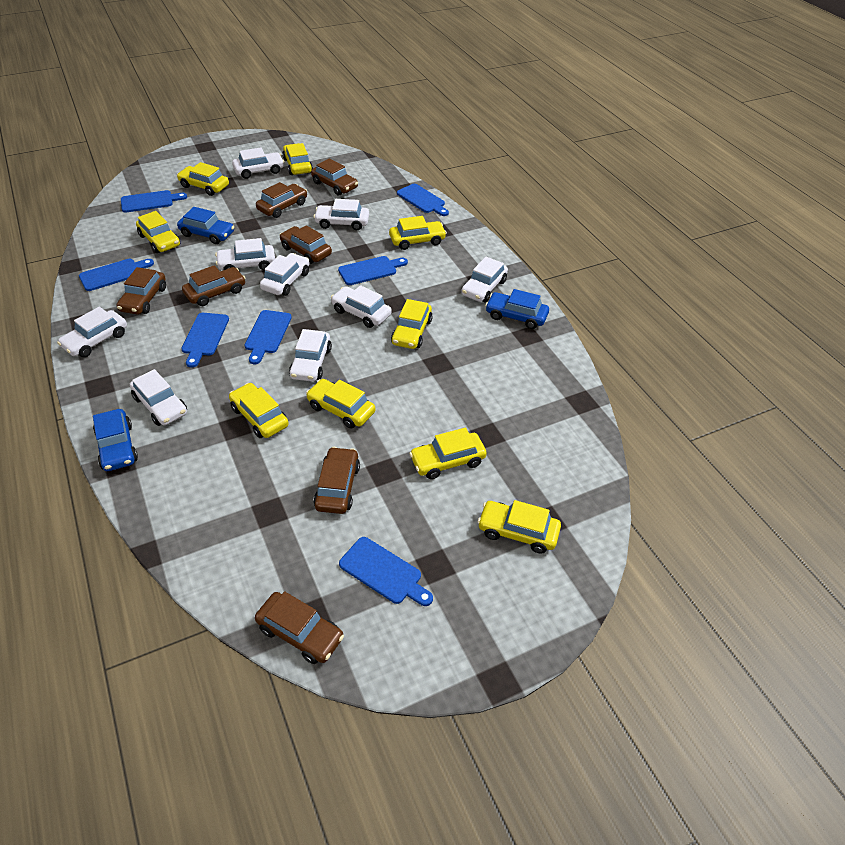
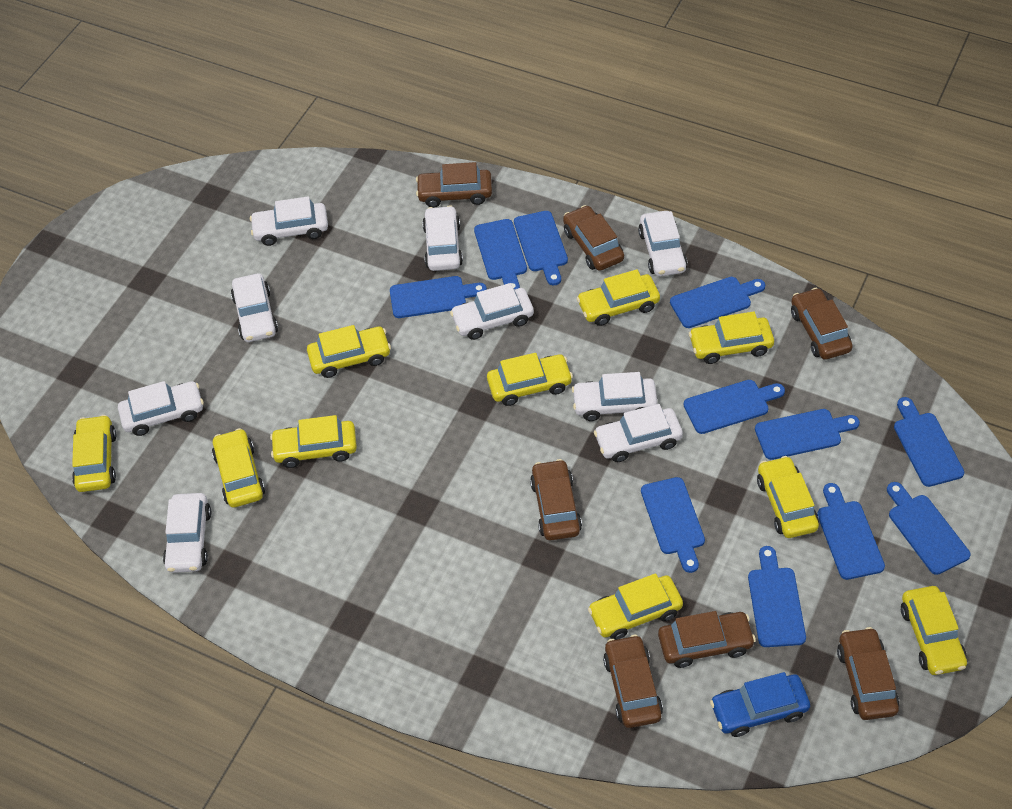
blue car: [93,409,138,471] [177,207,234,244] [485,289,549,329] = 3 -> [710,672,810,737] = 1
blue cutting board: [79,259,154,291] [121,190,187,213] [181,313,229,367] [245,310,292,364] [338,256,408,285] [339,537,433,606] [397,184,449,216] = 7 -> [390,276,487,318] [474,219,527,289] [514,211,568,285] [641,477,705,573] [670,277,765,328] [684,380,785,434] [748,546,806,647] [755,409,860,460] [817,483,885,580] [887,482,971,575] [894,397,964,487] = 11
yellow car: [136,211,180,253] [177,162,229,196] [229,383,289,438] [282,143,313,175] [306,379,375,429] [389,216,447,250] [391,299,433,349] [409,428,487,479] [478,500,561,554] = 9 -> [72,415,116,492] [212,428,265,508] [270,415,357,468] [307,325,391,378] [487,353,573,406] [577,269,660,326] [588,573,683,640] [689,311,774,364] [757,456,819,538] [901,586,967,675] = 10

